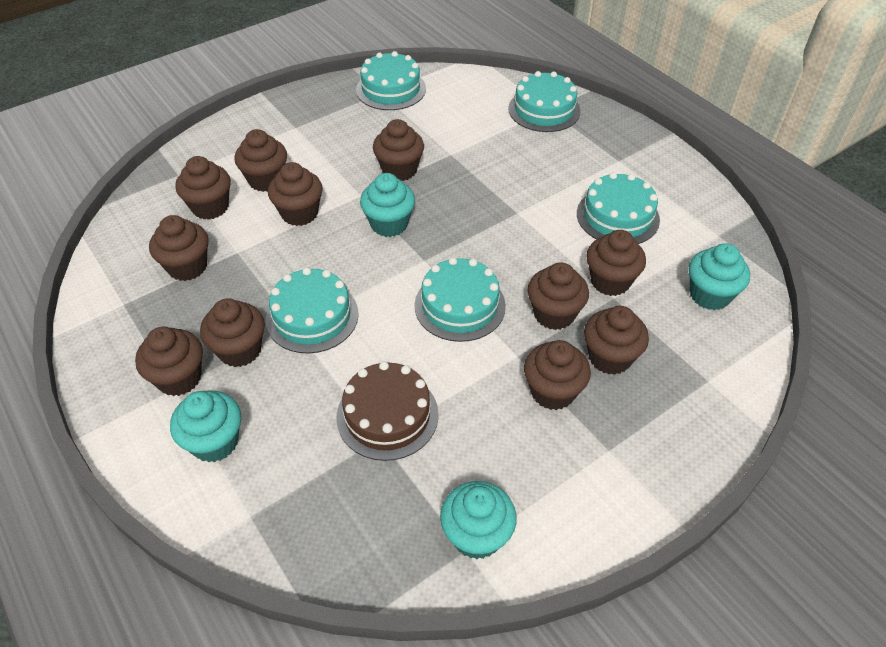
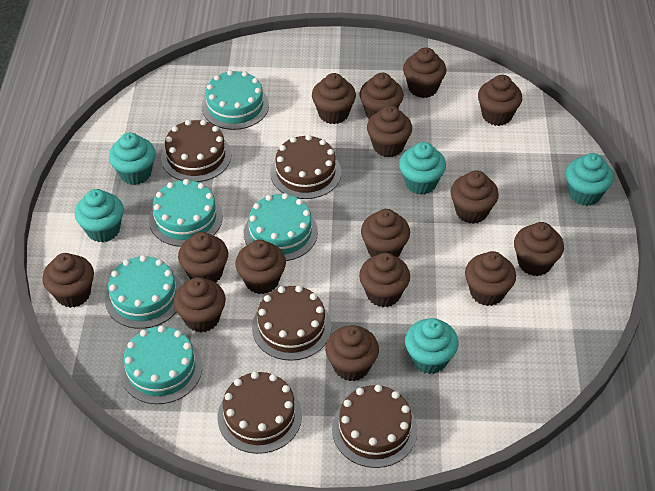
brown cake: [337,361,439,461] = 1 -> [161,120,231,182] [218,371,302,454] [252,286,332,361] [270,135,341,199] [332,385,417,468] = 5
brown cupcake: [135,326,203,396] [149,215,209,281] [175,156,231,220] [200,298,265,367] [234,129,287,192] [268,162,323,226] [373,119,424,181] [524,340,591,410] [528,262,589,330] [584,306,649,375] [586,230,646,296] = 11 -> [42,253,94,308] [174,277,226,332] [178,232,228,282] [235,240,286,294] [312,73,356,124] [325,325,379,381] [359,73,404,119] [359,253,410,307] [361,209,410,257] [367,105,412,157] [403,47,446,98] [451,170,499,224] [465,251,516,306] [478,75,522,126] [514,222,564,276] = 15
turquoise cupcake: [170,391,241,463] [360,173,415,237] [440,481,517,559] [689,243,750,310] = 4 -> [75,189,124,243] [109,132,156,185] [399,142,446,195] [405,318,458,374] [566,153,614,206] = 5

